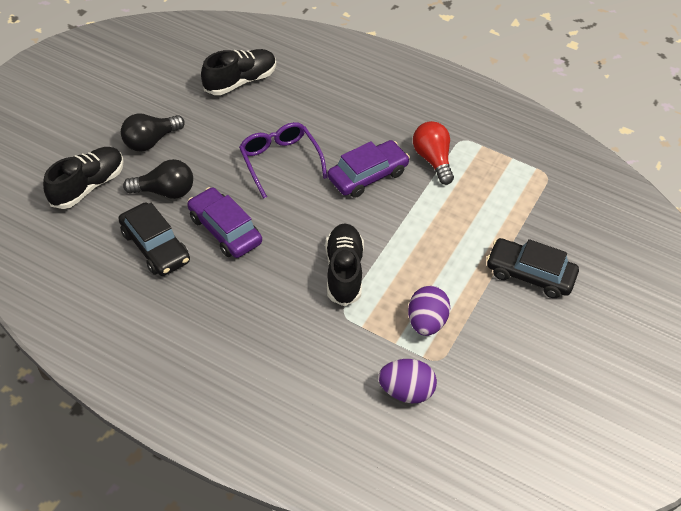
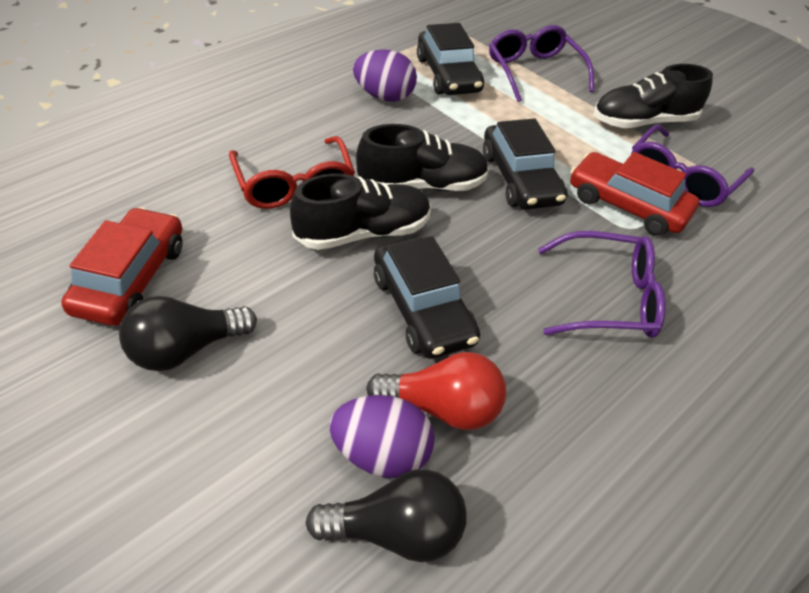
black car: [118,202,190,276] [486,238,579,298] = 2 -> [374,236,480,359] [417,23,484,95] [483,118,568,210] = 3
purple car: [187,187,262,258] [327,140,410,198] = 2 -> none = 0
purple glasses: [239,122,327,199] = 1 -> [489,25,595,102] [538,231,666,338] [631,125,754,207] = 3
red car: none = 0 -> [61,207,183,326] [570,152,699,236] = 2
red glasses: none = 0 -> [229,136,355,209] = 1

